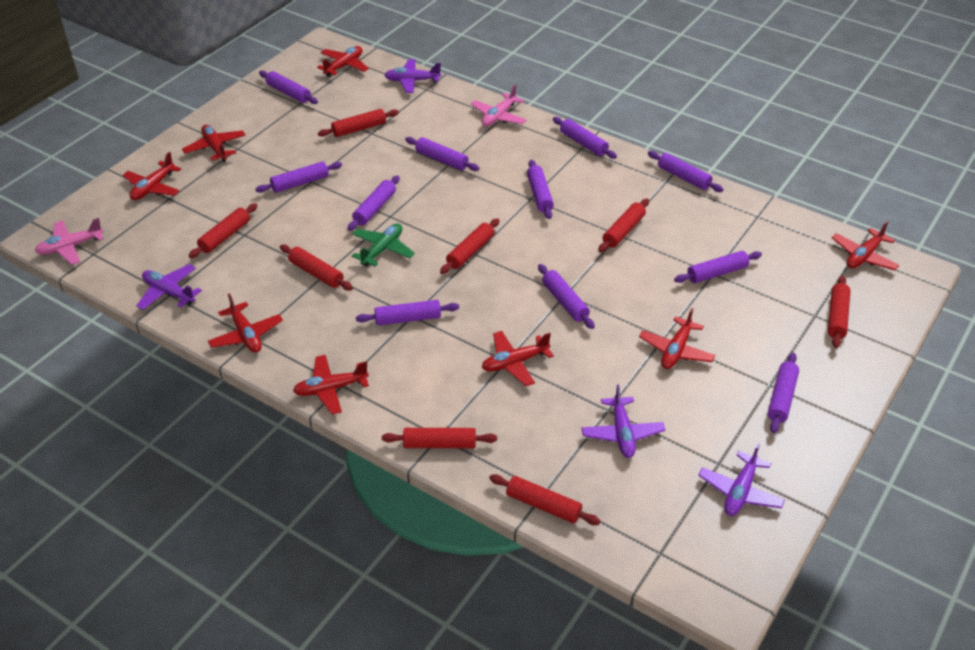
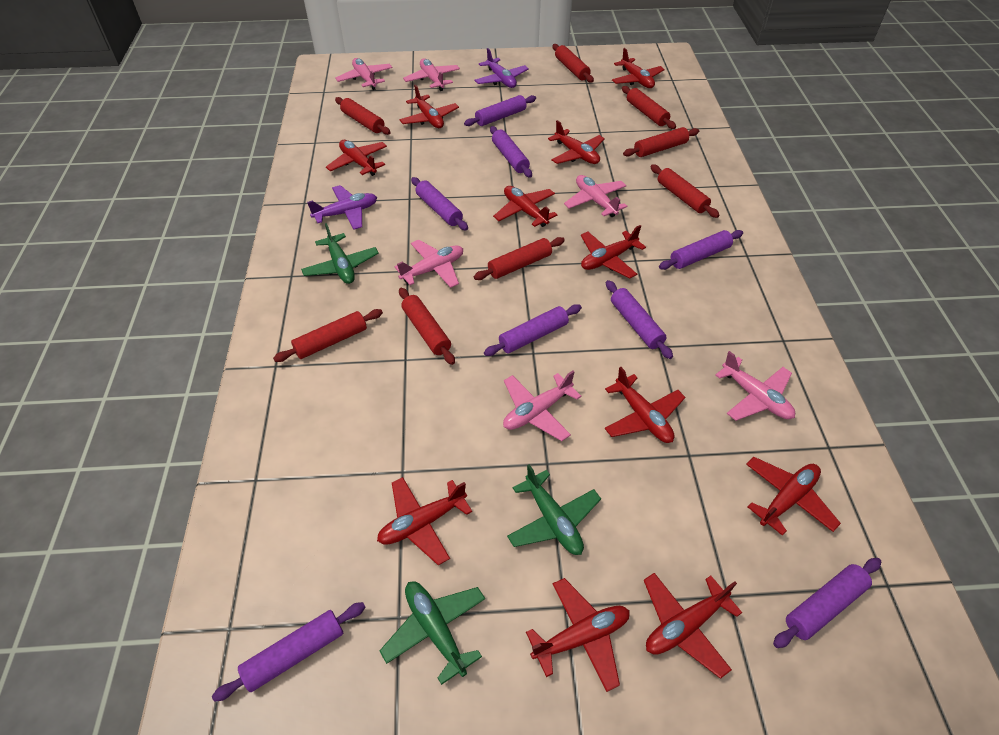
green plane: [352,223,415,267] = 1 -> [301,223,379,284] [380,581,485,685] [507,464,601,555] = 3
pink plane: [35,218,103,265] [471,84,527,126] = 2 -> [335,58,392,90] [394,240,463,288] [403,58,460,91] [503,371,581,441] [564,175,627,217] [715,351,795,421] = 6
purple plane: [136,264,202,310] [385,59,441,93] [582,384,665,458] [698,443,785,516] = 4 -> [307,185,377,230] [474,48,529,88] = 2
purple rolling pin: [256,161,342,193] [259,71,318,104] [348,175,400,231] [356,300,459,326] [405,137,479,171] [527,160,554,219] [538,264,595,329] [553,117,617,159] [648,151,724,192] [674,251,762,283] [768,353,799,433] = 11 -> [212,602,365,702] [411,177,468,230] [464,95,536,126] [484,304,582,356] [490,126,532,178] [606,280,673,359] [659,230,743,270] [773,558,881,648] = 8
red plane: [123,152,181,200] [182,125,246,162] [208,293,283,353] [293,355,369,415] [317,46,369,77] [482,331,554,386] [639,308,715,369] [832,221,900,270] = 8 -> [326,140,387,176] [377,477,472,565] [399,85,459,128] [493,186,557,227] [526,578,630,692] [548,120,605,164] [581,225,646,278] [605,367,685,443] [612,48,665,88] [644,573,742,679] [746,457,841,536] = 11

